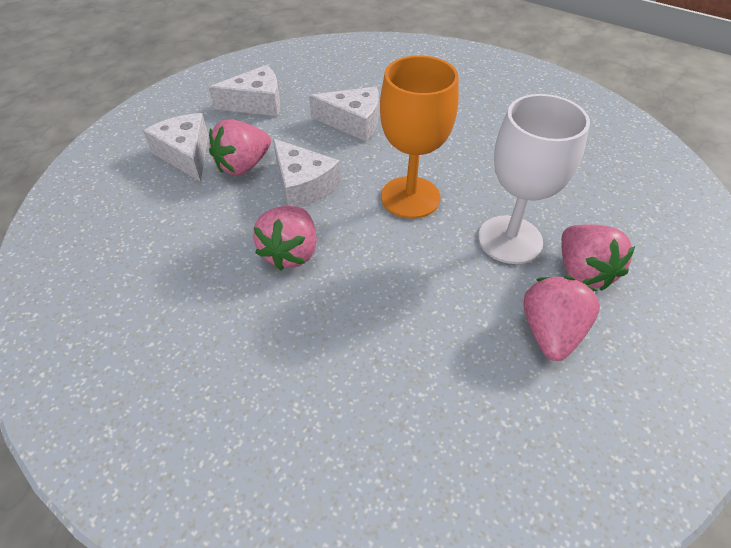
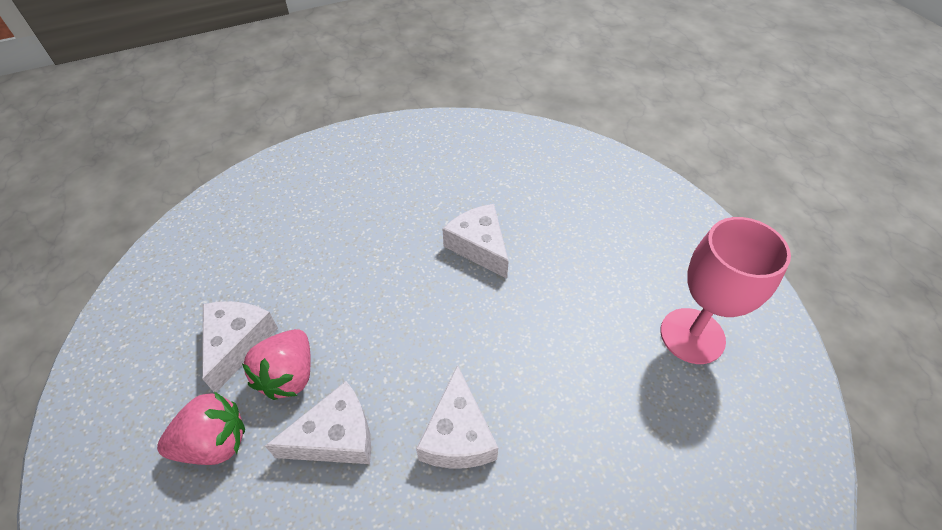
orange goblet: [380,56,459,219] = 1 -> none = 0
pink goblet: none = 0 -> [660,217,791,364] = 1
pink strawberry: [209,119,271,176] [253,206,317,271] [523,276,600,361] [561,224,635,291] = 4 -> [157,392,245,465] [242,329,311,400] = 2
white goblet: [478,94,590,264] = 1 -> none = 0

